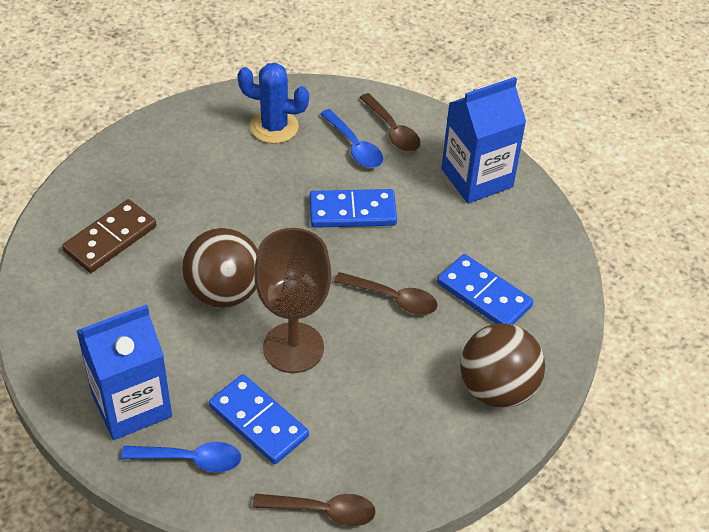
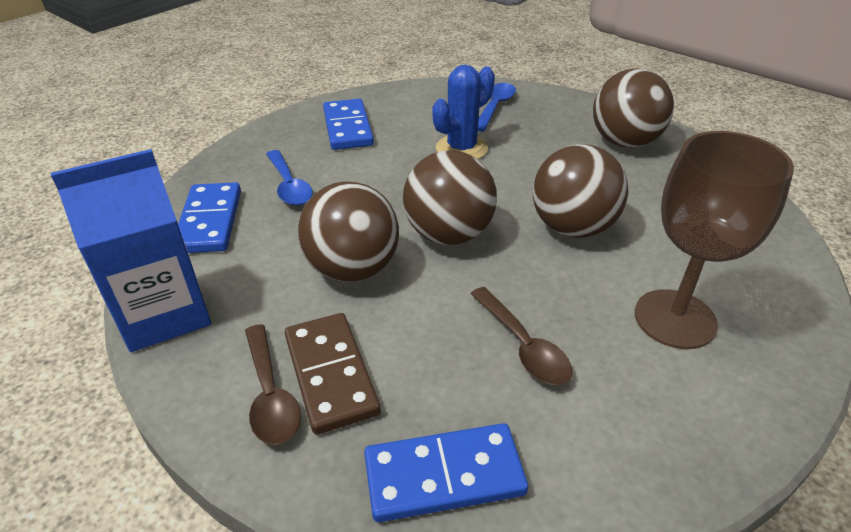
blue carton: [77,304,172,440] [441,77,526,204] = 2 -> [51,149,211,352] = 1
brown ball: [182,228,258,308] [460,323,545,408] = 2 -> [298,181,399,282] [403,150,497,245] [533,144,628,238] [593,68,674,148] = 4
brown spoon: [252,494,376,526] [334,272,438,315] [359,93,420,152] = 3 -> [245,324,301,445] [470,287,572,385] = 2

